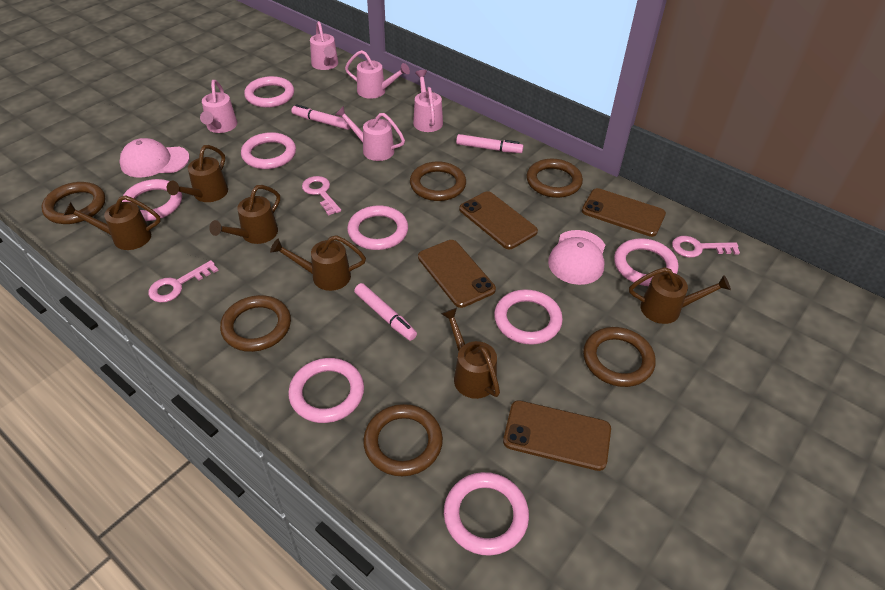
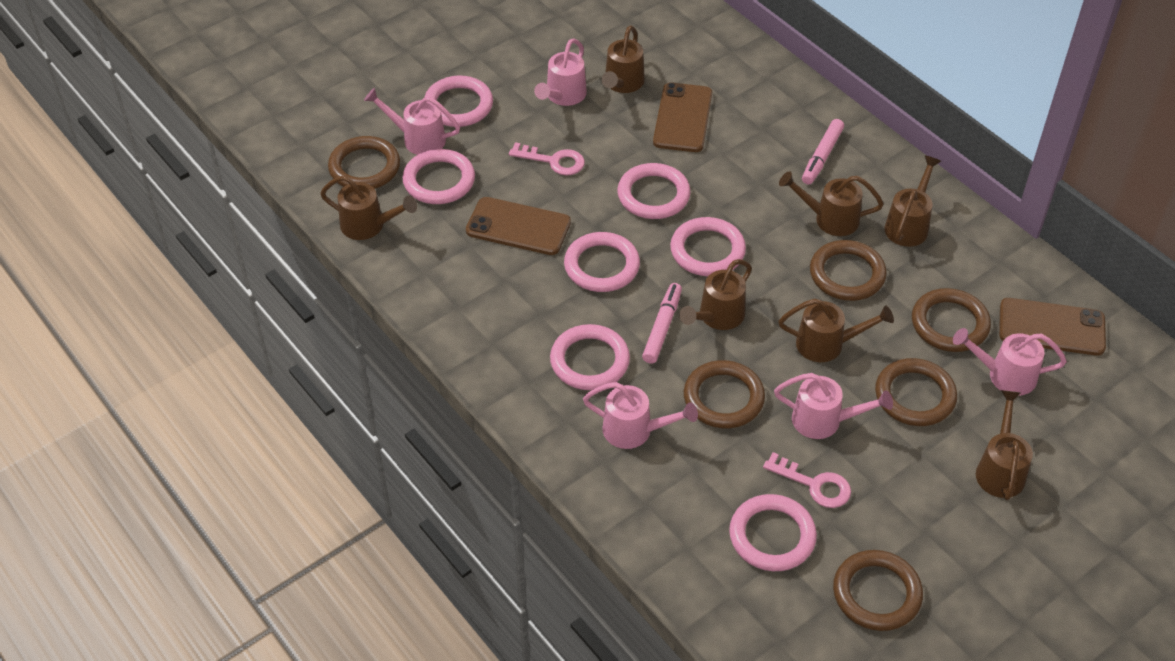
brown phone: [418,240,496,308] [459,191,538,249] [503,400,611,471] [582,188,666,237] = 4 -> [466,197,571,255] [653,83,712,152] [999,298,1106,356] = 3
brown watering can: [64,195,161,250] [167,145,228,202] [209,185,280,244] [270,235,366,291] [441,308,500,399] [629,267,731,324] = 6 -> [320,175,417,240] [602,25,645,93] [679,259,752,330] [778,299,894,362] [779,171,884,236] [885,155,941,247] [976,390,1033,500] = 7
pink cap: [119,138,190,178] [548,230,605,285] = 2 -> none = 0
pink key: [148,260,219,303] [302,176,341,216] [672,236,740,258] = 3 -> [509,142,585,176] [763,452,851,508] = 2
pink marker: [291,104,350,130] [354,283,417,341] [456,134,524,153] = 3 -> [642,283,682,364] [802,119,844,185] = 2
pink ring: [122,179,182,221] [241,132,296,169] [244,76,294,108] [288,358,364,423] [347,205,408,250] [444,472,529,556] [494,290,563,345] [614,238,678,286] = 8 -> [402,149,475,204] [425,76,493,127] [550,324,630,390] [564,232,640,292] [617,163,691,219] [670,217,746,276] [729,494,817,571] = 7

